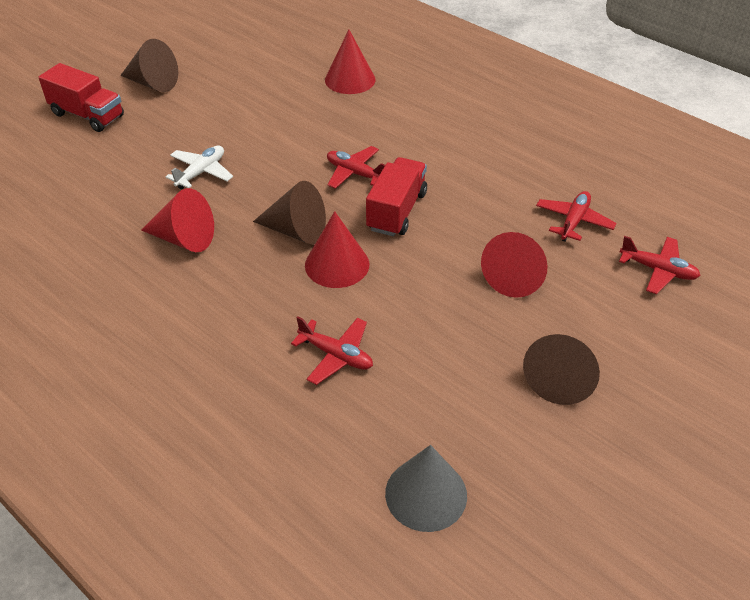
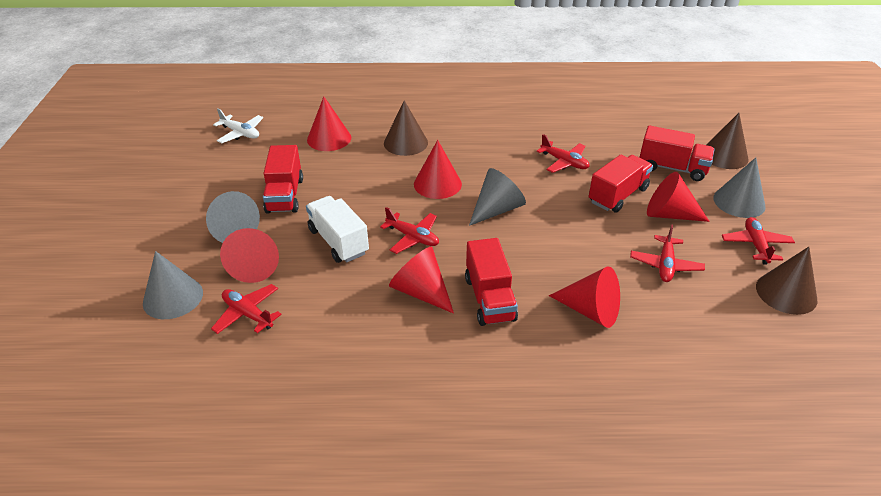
grey cone: [385,445,467,532] = 1 -> [143,251,203,319] [206,191,260,243] [469,168,526,226] [713,157,766,218] = 4
red cone: [141,188,214,252] [305,211,369,288] [325,30,376,94] [481,232,548,298] = 4 -> [220,228,279,283] [307,96,351,151] [389,247,454,314] [414,140,462,199] [549,267,620,328] [647,172,710,222] = 6
red plane: [291,316,373,385] [327,146,385,189] [536,191,617,242] [619,236,701,294] = 4 -> [211,284,282,334] [380,207,439,254] [536,134,590,173] [630,224,705,282] [722,217,795,265] = 5
red truck: [38,63,124,132] [366,157,427,236] = 2 -> [263,145,303,214] [465,238,518,326] [589,155,653,213] [639,125,714,181] = 4
white truck: none = 0 -> [306,196,369,263] = 1

